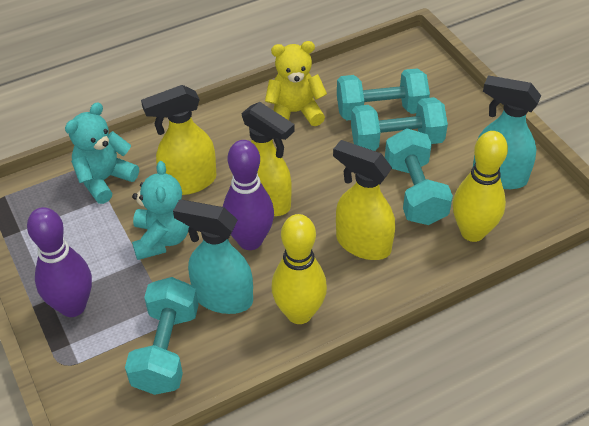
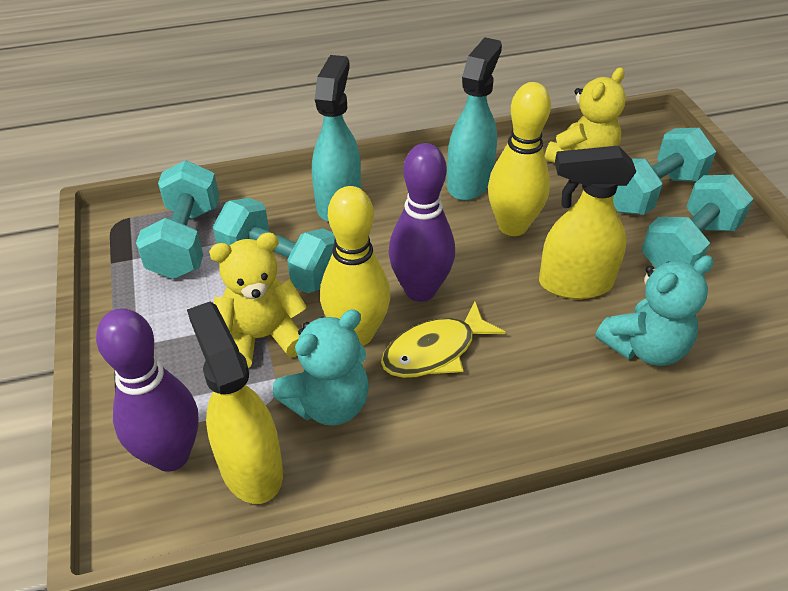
yellow fish: none = 0 -> [381,301,506,378] = 1
yellow spray bottle: [141,85,217,195] [241,102,295,216] [333,140,395,260] = 3 -> [187,301,283,504] [539,145,636,299] = 2
yellow teddy bear: [265,41,327,126] = 1 -> [209,232,307,368] [545,67,626,163] = 2

